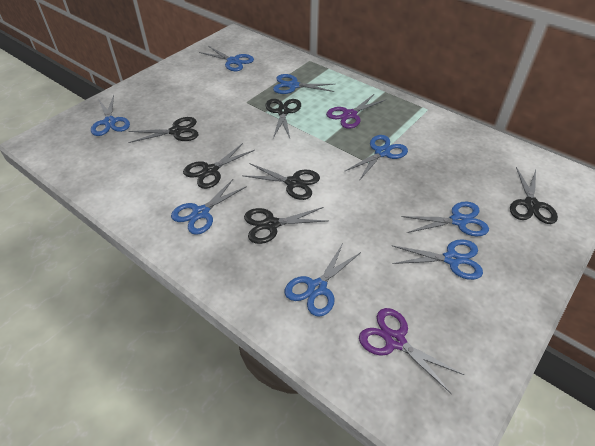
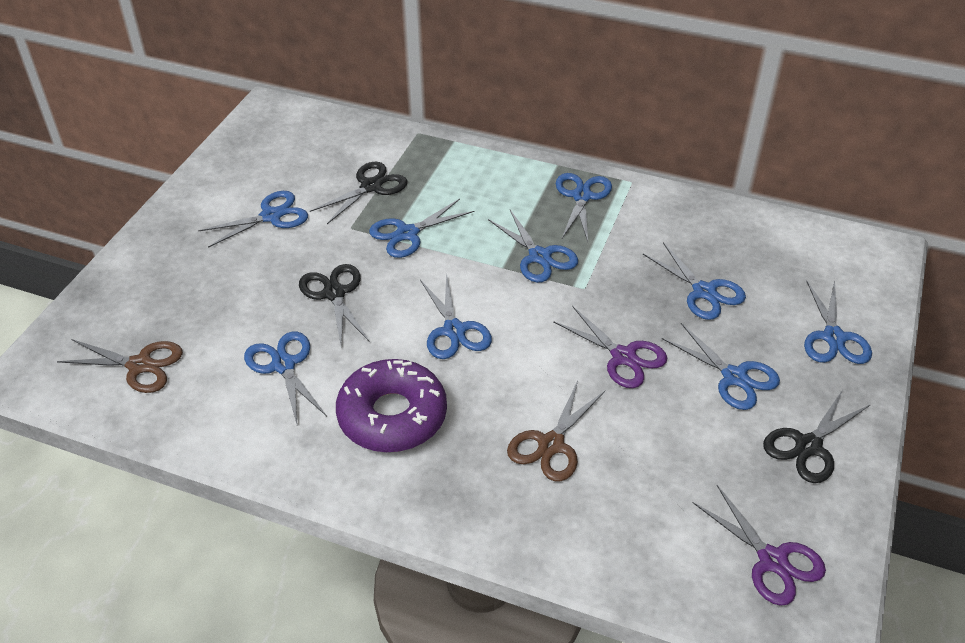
black scissors: [128,117,198,143] [183,143,255,189] [244,163,320,200] [244,207,327,244] [265,99,301,138] [510,167,558,224] = 6 -> [299,264,370,345] [310,162,408,224] [763,390,871,483] = 3
blue scissors: [91,95,130,136] [171,179,247,235] [199,46,254,71] [273,74,335,94] [285,243,361,317] [345,135,408,181] [391,239,483,280] [402,202,489,236] = 8 -> [198,191,308,248] [244,332,327,424] [369,199,474,258] [420,273,492,359] [488,210,578,283] [556,173,612,242] [643,242,746,320] [662,323,780,410] [804,280,872,364] = 9
brown scissors: none = 0 -> [57,339,183,393] [507,381,605,482] = 2
purple donut: none = 0 -> [336,359,447,452] = 1

